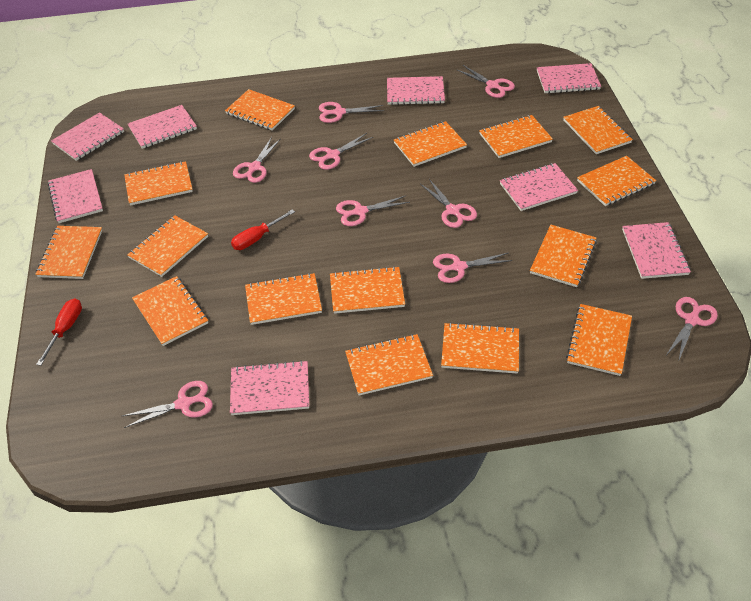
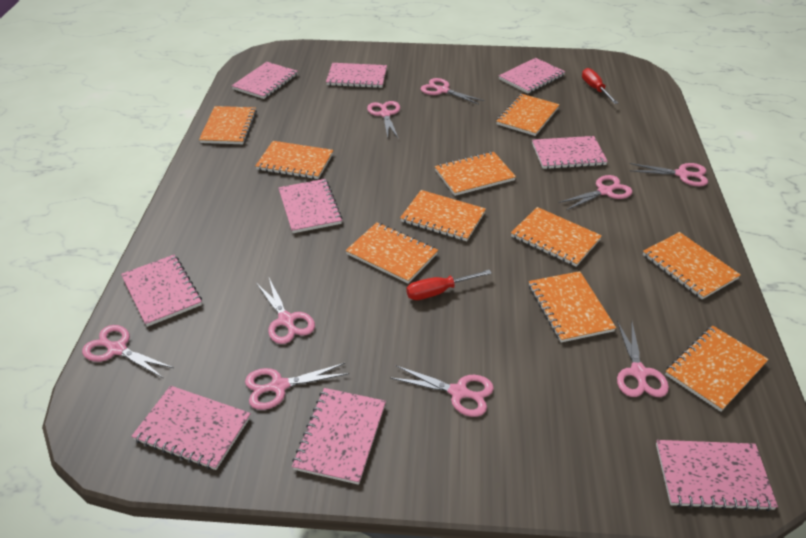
orange notebook: [35,226,102,279] [124,161,193,206] [127,215,208,277] [132,276,208,346] [225,89,295,131] [245,273,322,325] [330,266,405,314] [345,334,433,395] [394,121,467,167] [441,322,519,374] [479,115,553,158] [530,225,597,287] [563,106,633,154] [566,304,632,376] [577,156,656,206] = 15 -> [199,106,257,144] [255,141,333,179] [346,222,438,284] [400,190,486,241] [435,152,516,196] [496,94,560,136] [511,207,602,267] [529,271,616,343] [643,232,741,300] [665,326,769,412] = 10
pink notebook: [48,169,103,223] [51,112,124,161] [128,105,197,149] [230,360,309,415] [387,76,445,105] [500,163,578,211] [537,63,601,94] [622,222,691,279] = 8 -> [121,255,202,327] [131,386,251,470] [231,62,298,99] [278,179,343,233] [292,388,386,485] [326,63,387,88] [499,58,565,94] [532,136,608,169] [656,440,778,511] = 9

